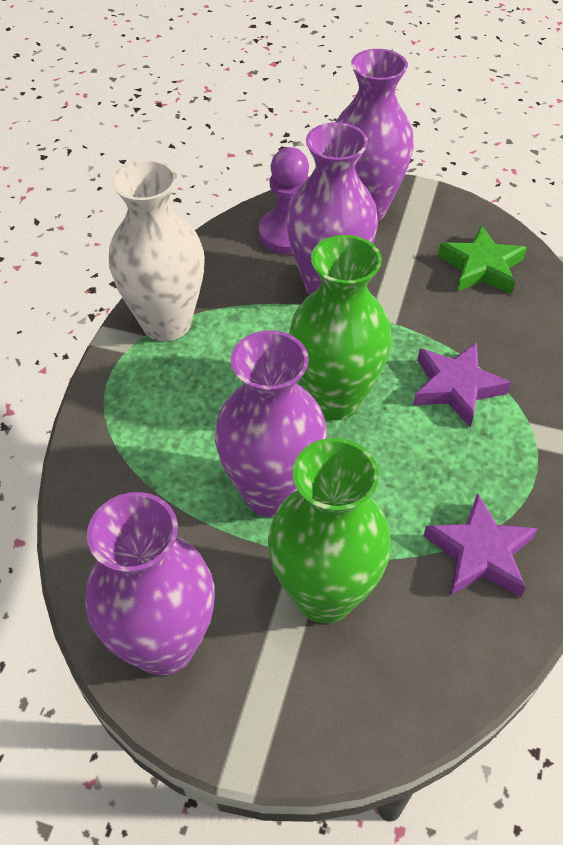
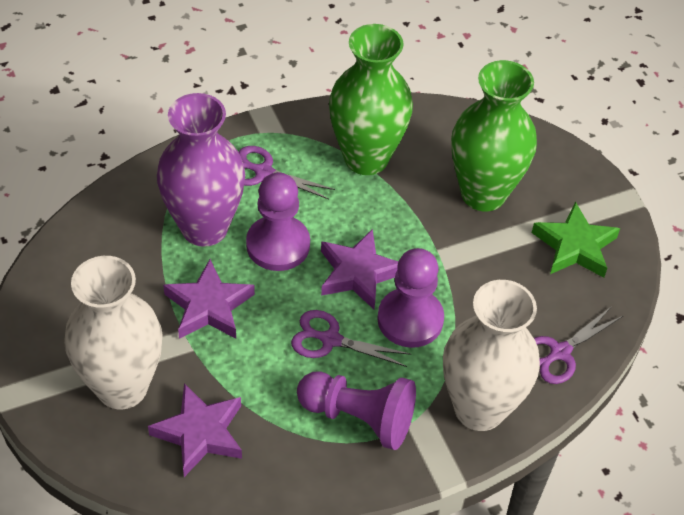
purple pawn: [259,147,309,255] = 1 -> [246,172,310,271] [297,372,416,450] [377,248,444,348] = 3
purple scissors: none = 0 -> [239,146,335,200] [291,310,411,367] [534,306,623,384] = 3
purple star: [413,342,511,427] [423,493,538,597] = 2 -> [148,383,242,477] [163,259,255,339] [321,229,399,309] = 3
purple vase: [86,492,215,676] [215,330,327,517] [286,122,378,295] [336,49,414,221] = 4 -> [157,93,245,247] = 1
white vase: [109,159,205,341] = 1 -> [64,256,163,409] [443,280,540,431] = 2

